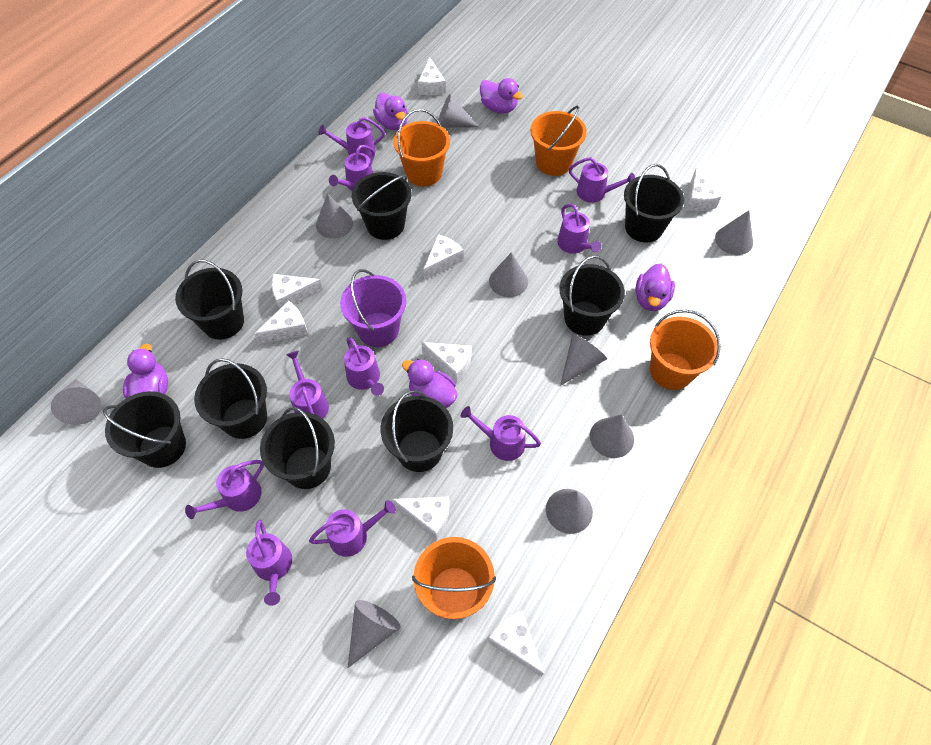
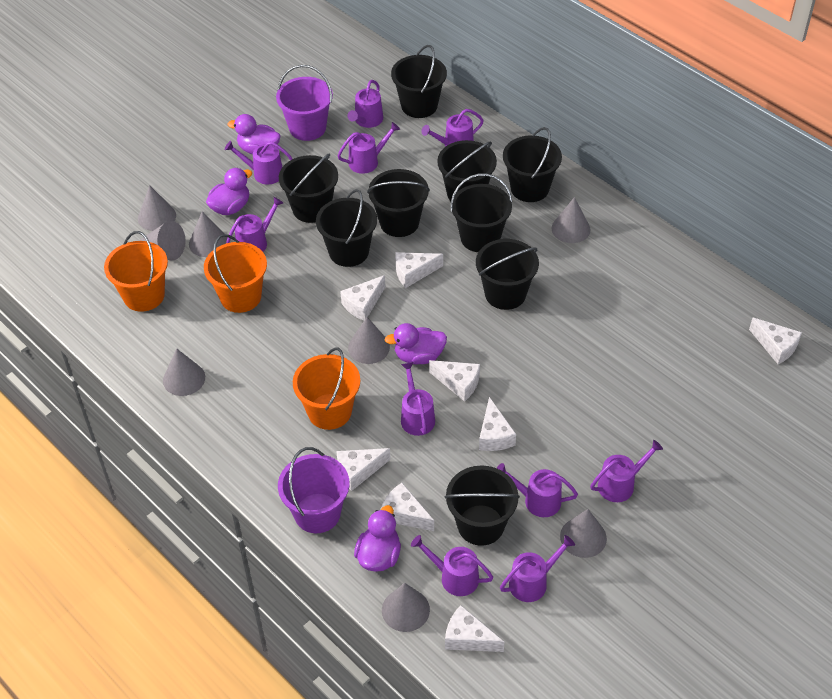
black bucket: [103,391,186,468] [175,260,244,340] [194,358,267,439] [260,407,335,489] [352,172,411,240] [381,390,453,472] [559,255,625,336] [624,164,684,242] = 8 -> [279,154,338,223] [316,189,377,267] [367,169,430,237] [391,45,447,118] [437,140,497,201] [445,465,520,546] [450,173,512,252] [476,239,539,310] [503,127,562,202] = 9
grey cone: [51,379,102,425] [316,193,353,239] [348,600,401,668] [437,94,479,128] [489,252,528,297] [546,489,593,534] [560,334,607,386] [590,414,634,458] [715,210,753,255] = 9 -> [138,185,176,231] [139,221,186,261] [163,349,205,396] [189,211,227,257] [348,317,390,364] [382,583,430,632] [552,197,590,243] [560,509,607,558] = 8
orange bucket: [394,109,450,187] [412,537,496,619] [530,105,587,176] [650,310,721,390] = 4 -> [104,231,168,312] [204,234,267,313] [293,347,360,430] = 3
purple bucket: [340,269,406,347] = 1 -> [276,65,333,141] [278,447,350,533] = 2
purple duck: [123,344,168,398] [373,93,408,131] [402,359,458,408] [480,78,523,113] [635,264,675,311] = 5 -> [206,168,252,215] [227,114,281,155] [354,505,401,572] [385,323,447,364] = 4

